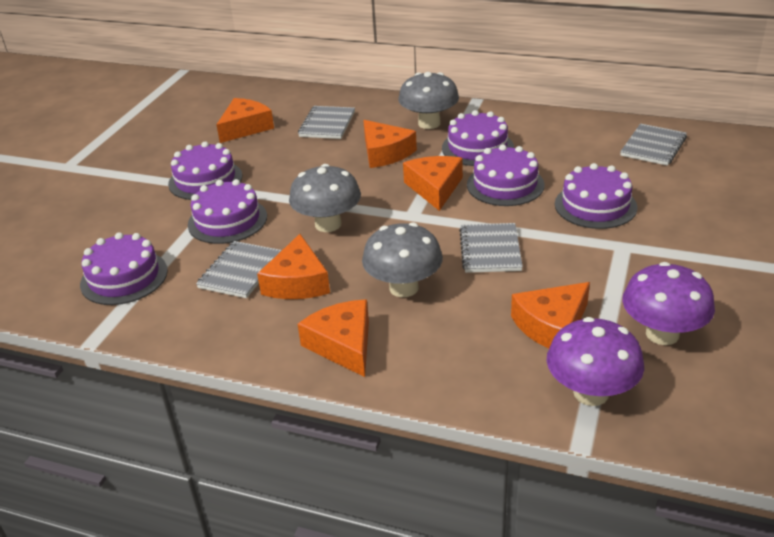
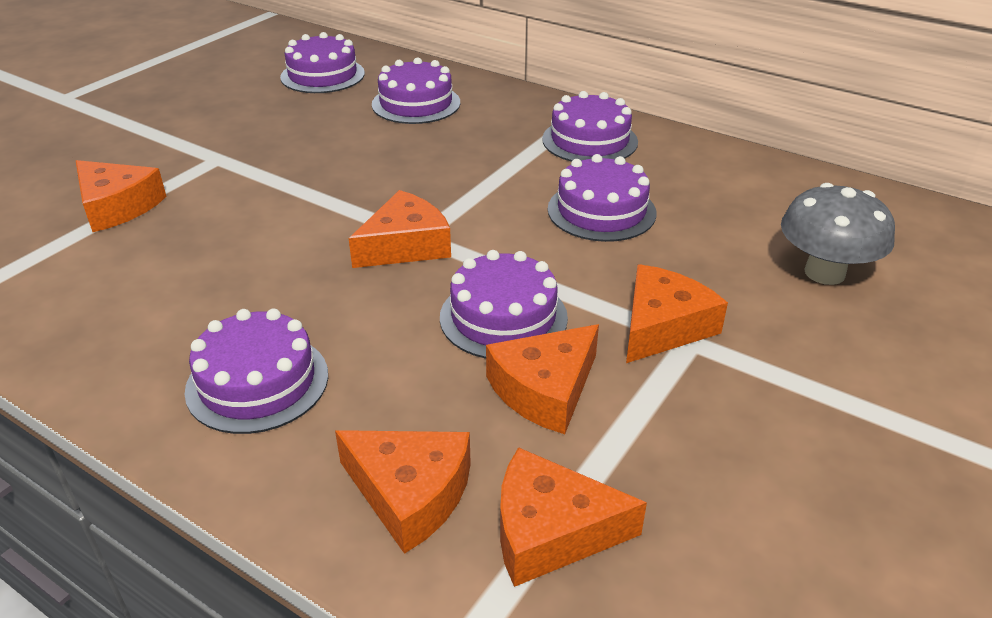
grey mushroom: [289,164,361,232] [362,222,443,297] [398,72,459,129] = 3 -> [781,183,895,285] = 1
grey notebook: [196,241,282,298] [298,106,355,139] [459,223,523,273] [620,124,687,166] = 4 -> none = 0
purple mushroom: [547,317,644,406] [622,262,715,345] = 2 -> none = 0

